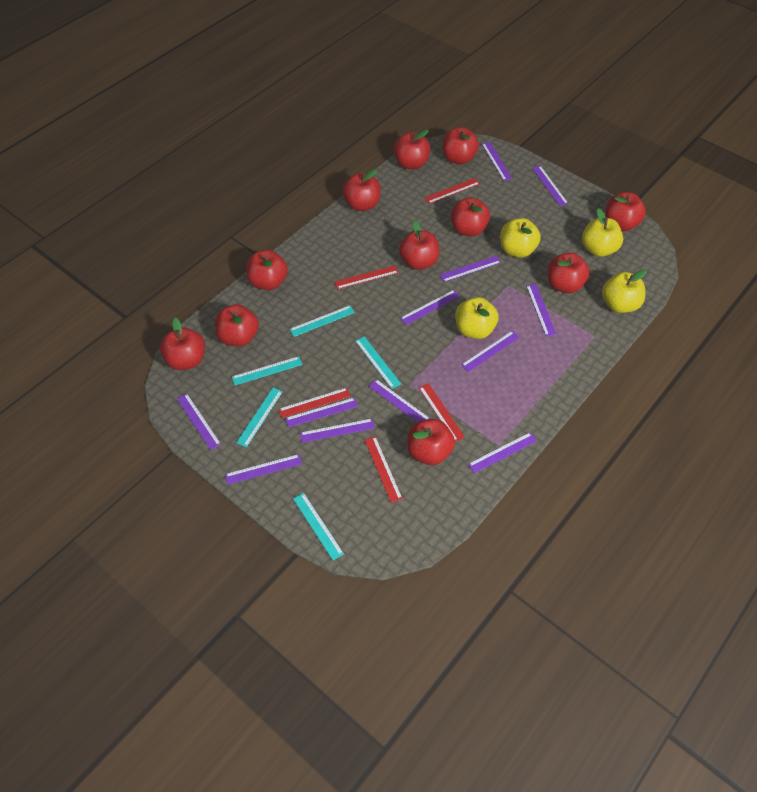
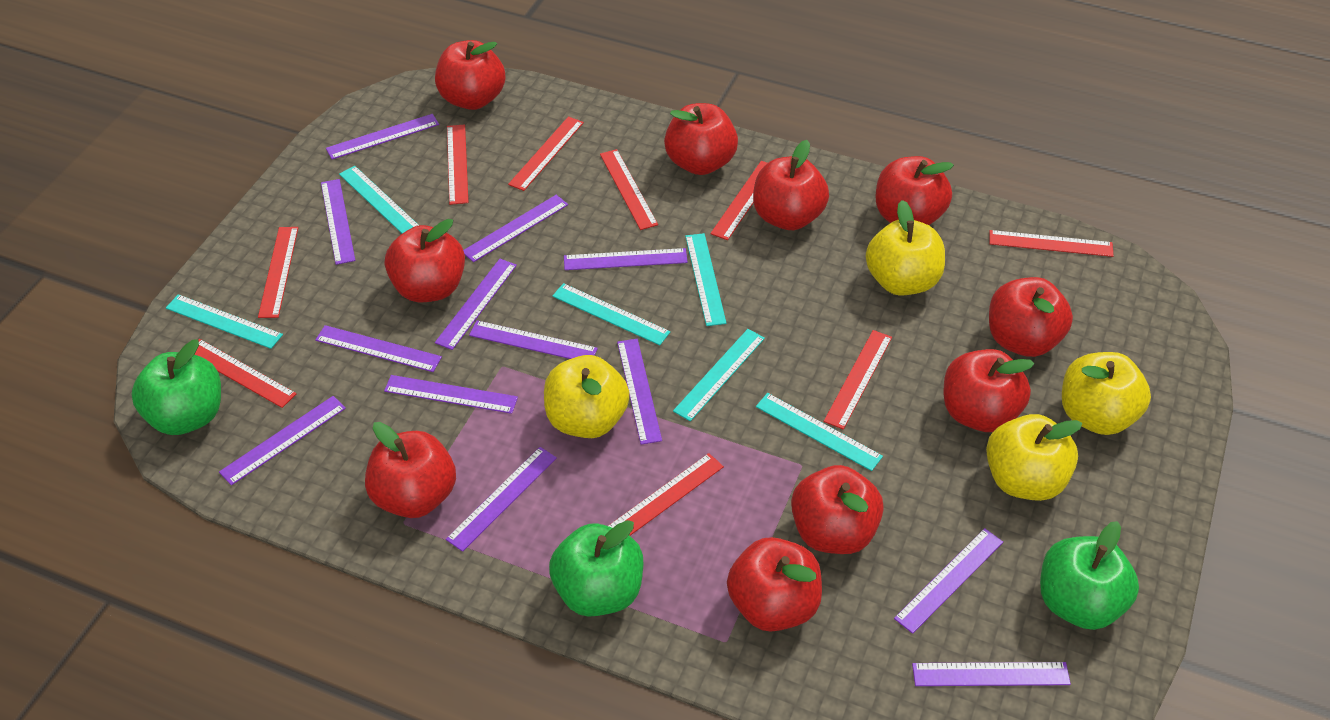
green apple: none = 0 -> [132,339,221,435] [549,520,643,617] [1040,521,1139,630] = 3
purple ruler: [177,393,221,450] [225,454,302,485] [285,397,358,427] [300,419,375,443] [369,379,430,422] [400,290,460,325] [440,256,501,282] [461,331,520,372] [468,432,537,473] [482,142,513,181] [526,284,556,336] [532,166,568,206] = 12 -> [219,396,346,486] [315,325,442,372] [321,179,355,265] [326,114,439,159] [384,375,518,414] [435,259,517,350] [446,447,557,552] [463,195,568,262] [469,320,598,359] [564,248,688,270] [617,339,662,445] [894,528,1003,634] [912,662,1071,686] = 13
red apple: [160,318,205,370] [215,304,259,346] [246,250,288,290] [342,169,381,211] [394,129,431,169] [399,220,439,270] [407,419,455,465] [442,127,479,164] [451,197,490,236] [548,253,590,293] [605,192,646,231] = 11 -> [365,422,456,518] [385,219,465,302] [435,40,505,110] [664,103,738,175] [727,537,822,632] [753,140,829,230] [791,465,884,554] [875,156,954,225] [944,349,1034,432] [989,277,1073,357] = 10
red ruler: [279,388,351,418] [334,266,399,289] [365,436,403,503] [419,383,465,442] [425,178,480,204] = 5 -> [194,339,297,408] [258,227,298,318] [447,124,468,205] [508,116,584,191] [600,149,658,230] [608,453,724,536] [710,161,767,240] [823,330,892,430] [989,230,1114,257] = 9
turquoise ruler: [232,356,302,385] [236,388,283,448] [289,305,355,337] [293,493,344,560] [355,336,401,389] = 5 -> [166,294,283,349] [339,166,419,234] [552,283,670,345] [673,329,765,421] [685,233,726,326] [756,393,883,471] = 6

